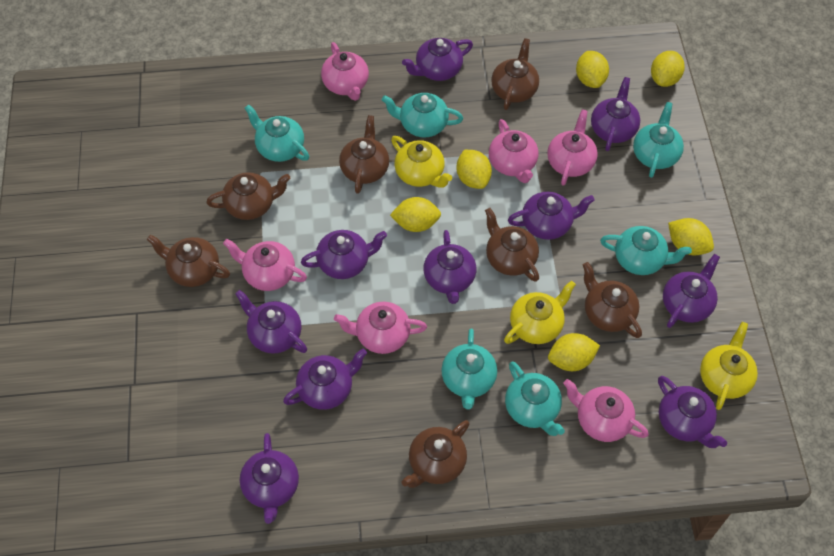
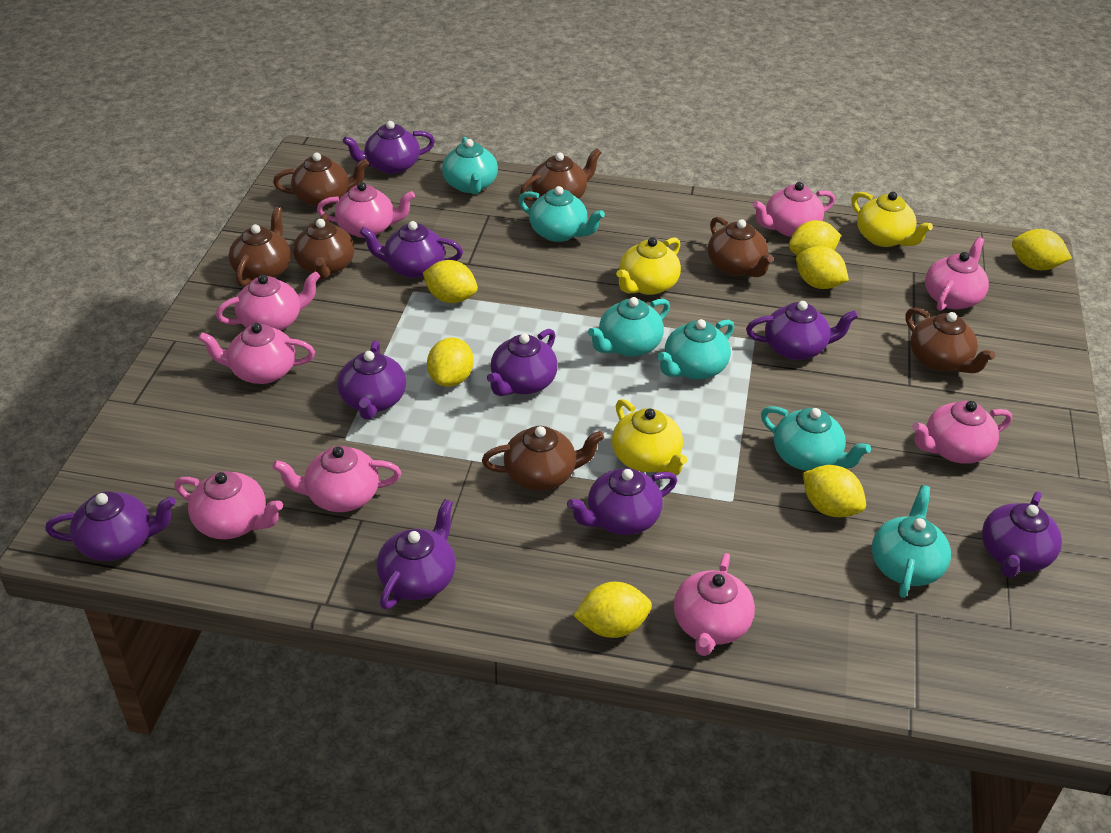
pink teapot: [223,239,307,291] [321,42,369,101] [334,302,427,354] [489,119,539,183] [547,109,598,186] [564,379,649,442] = 6 -> [174,471,283,539] [198,323,315,384] [216,271,320,331] [272,446,401,512] [317,182,415,238] [674,553,755,656] [752,182,835,237] [912,401,1012,464] [925,237,989,311] = 9
purple teapot: [235,290,307,354] [240,433,299,524] [283,349,367,410] [301,230,387,279] [402,38,473,81] [423,230,476,304] [508,192,595,240] [591,77,640,151] [658,376,727,448] [663,254,720,328] = 10 -> [45,492,176,561] [337,340,406,420] [343,121,435,174] [360,221,463,278] [377,499,456,610] [487,329,558,396] [567,468,677,535] [746,301,858,360] [982,491,1062,578] = 9
yellow lemon: [390,197,441,232] [457,150,492,189] [548,333,600,371] [576,51,609,88] [651,51,685,87] [668,218,714,256] = 6 -> [423,260,478,303] [427,337,473,387] [573,582,652,638] [789,220,841,256] [796,246,849,289] [802,465,866,517] [1012,229,1072,270] = 7

